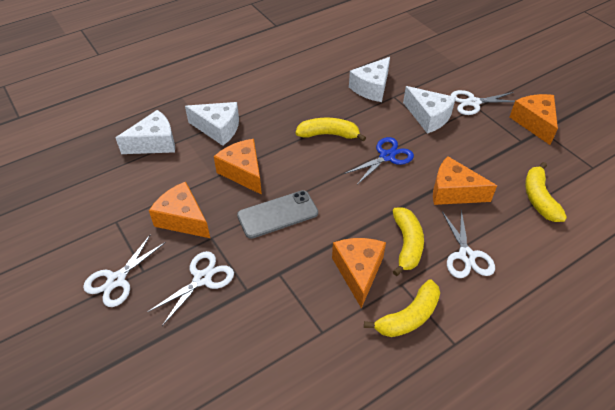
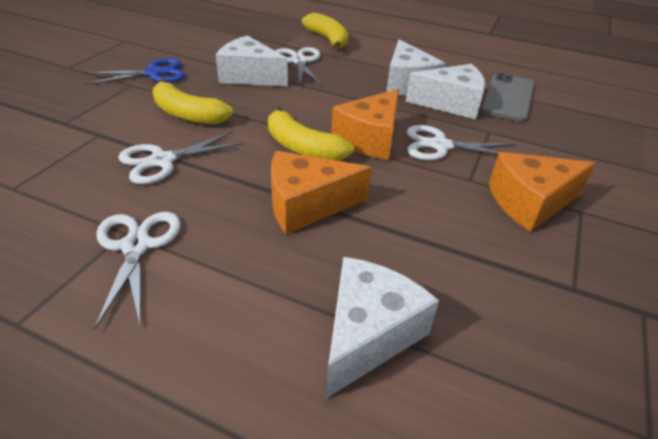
orange cheese: [149,182,210,238] [214,139,262,195] [332,238,386,308] [433,156,497,205] [510,94,558,145] = 5 -> [271,151,371,234] [331,89,399,160] [489,152,596,232] = 3
yellow banana: [296,118,366,141] [364,279,440,337] [393,208,424,276] [525,162,567,222] = 4 -> [152,79,233,125] [268,106,354,161] [302,13,348,50] = 3

